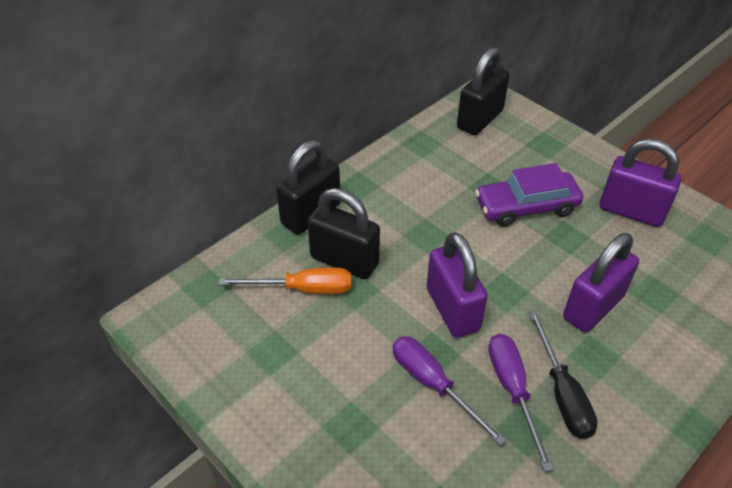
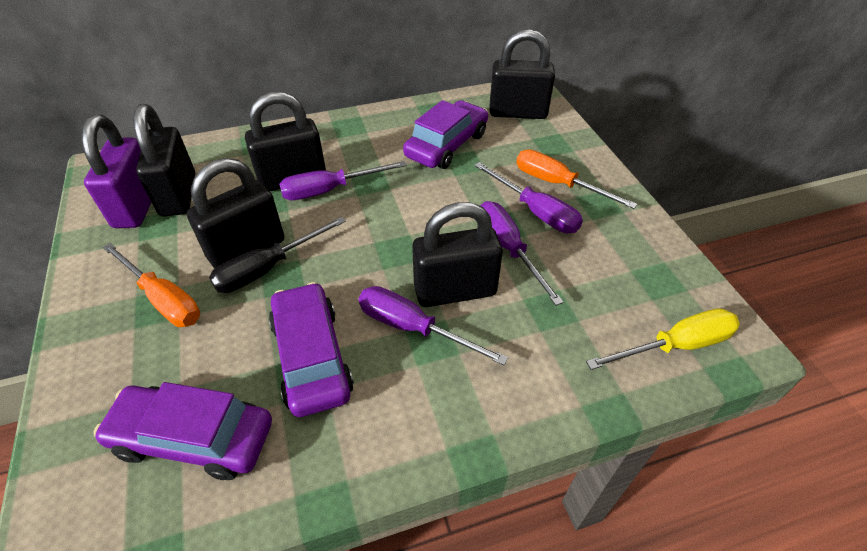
black padlock: [276,140,341,235] [307,188,380,279] [457,47,510,135] = 3 -> [133,104,195,217] [187,158,284,269] [245,92,326,191] [412,202,503,307] [489,29,555,119] = 5
orange screwdriver: [219,268,351,294] = 1 -> [102,243,200,327] [516,150,638,209] = 2
purple car: [475,163,583,227] = 1 -> [93,382,272,480] [269,282,354,417] [403,100,488,169] = 3
purple padlock: [427,232,488,338] [563,233,639,333] [600,139,681,227] = 3 -> [82,115,151,228] = 1
purple screwdriver: [392,336,506,445] [488,334,553,471] = 2 -> [279,161,407,200] [358,286,508,365] [474,162,583,233] [480,201,564,306] = 4
yellow screwdriver: none = 0 -> [586,308,740,370] = 1

